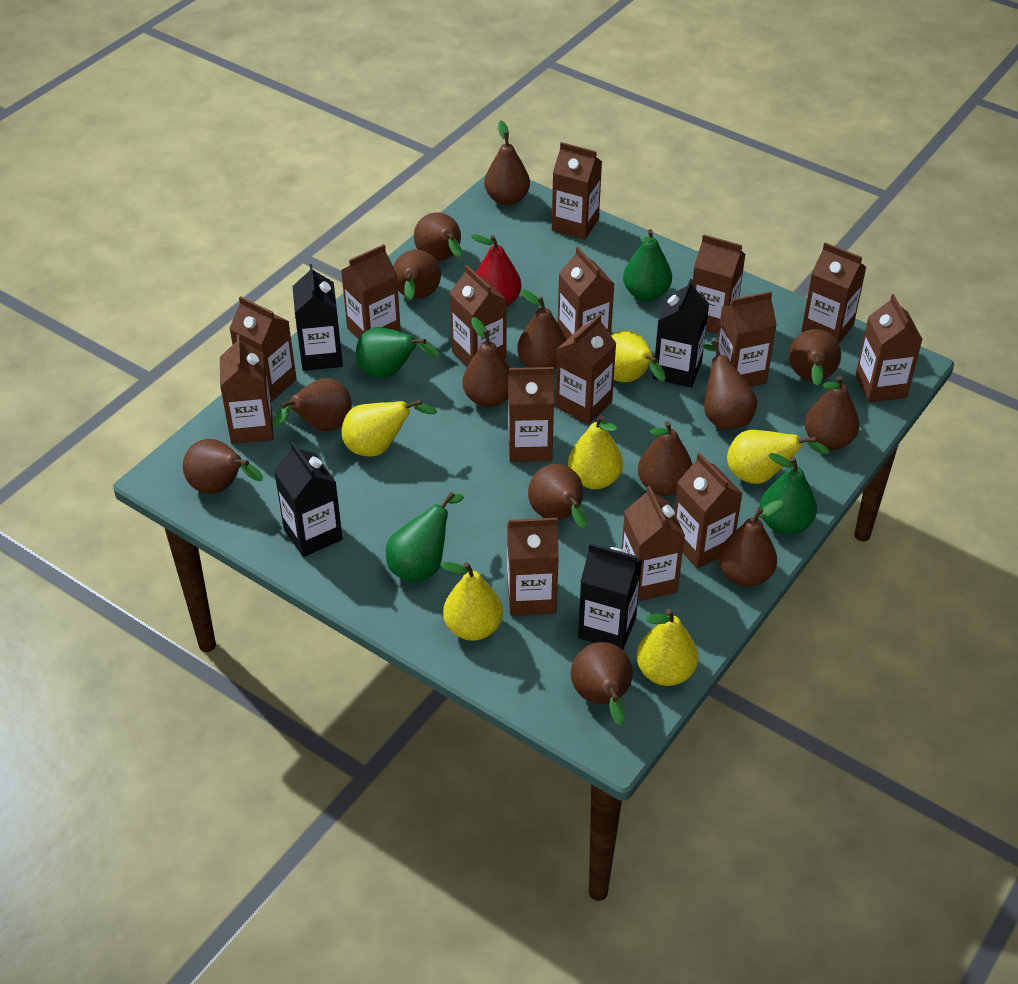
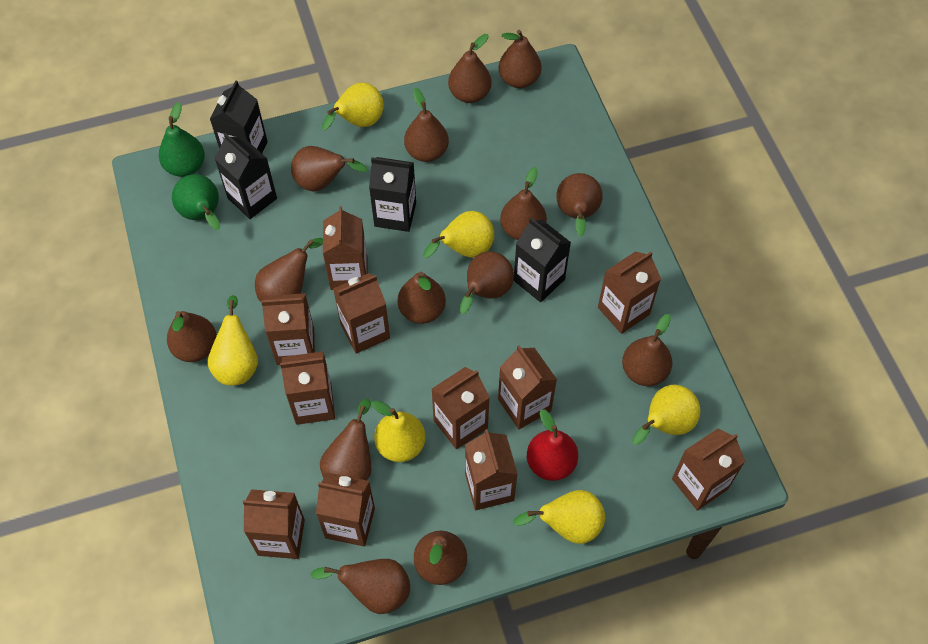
brown carton: [220,335,273,444] [229,296,296,402] [341,244,401,339] [450,265,507,367] [507,518,559,616] [508,367,554,462] [552,142,602,240] [555,314,616,424] [558,247,614,339] [622,486,685,601] [674,453,743,569] [692,234,746,334] [715,291,777,387] [801,242,866,343] [855,294,923,403] = 15 -> [243,489,305,559] [261,293,315,365] [280,351,335,425] [316,472,375,546] [323,206,368,290] [333,273,390,354] [432,367,490,449] [465,429,518,510] [498,345,557,429] [598,251,661,334] [672,428,745,511] = 11
green pear: [356,327,440,378] [386,492,464,583] [623,229,672,301] [760,453,817,535] = 4 -> [159,102,205,177] [172,174,220,230] = 2

